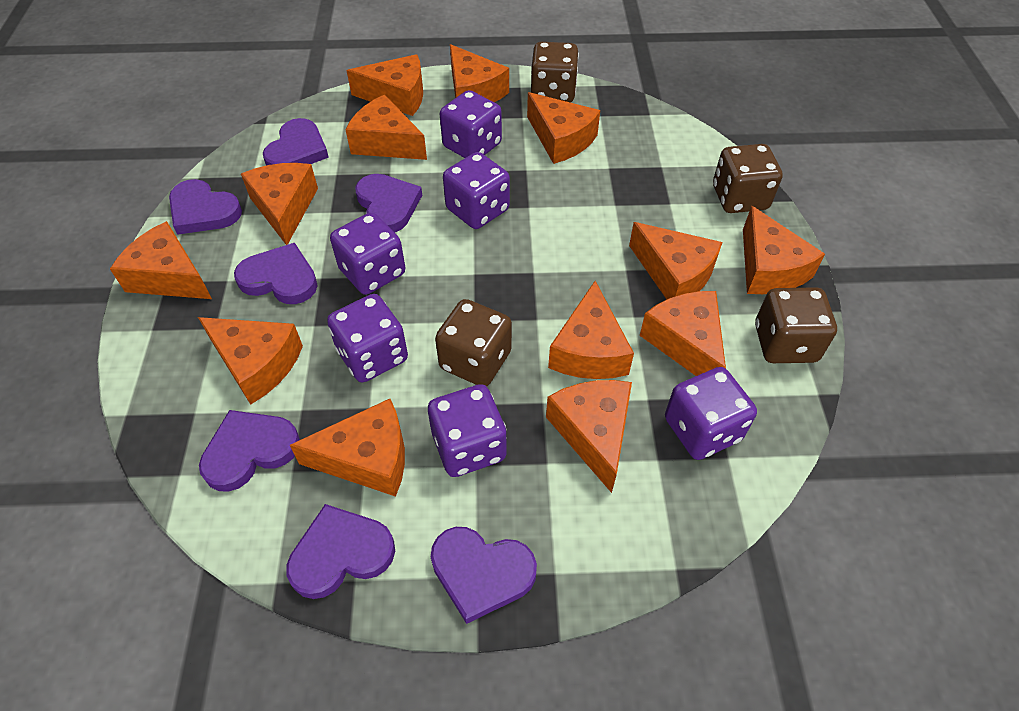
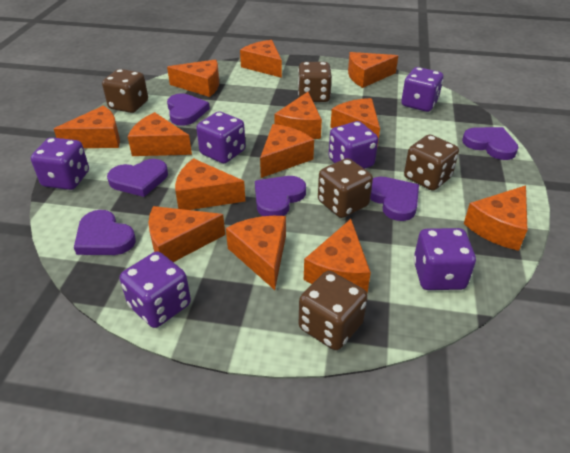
brown dice: [435,299,512,386] [531,42,579,103] [713,144,783,213] [755,287,837,363] = 4 -> [102,69,148,113] [298,62,332,102] [299,271,368,350] [318,158,373,218] [404,135,459,191] = 5
purple heart: [169,179,242,235] [199,410,300,492] [234,243,318,304] [263,118,329,165] [286,504,395,599] [355,174,422,232] [431,527,537,624] = 7 -> [74,210,136,255] [107,159,168,197] [167,93,210,126] [255,176,306,216] [370,177,419,221] [462,127,519,160] = 6

